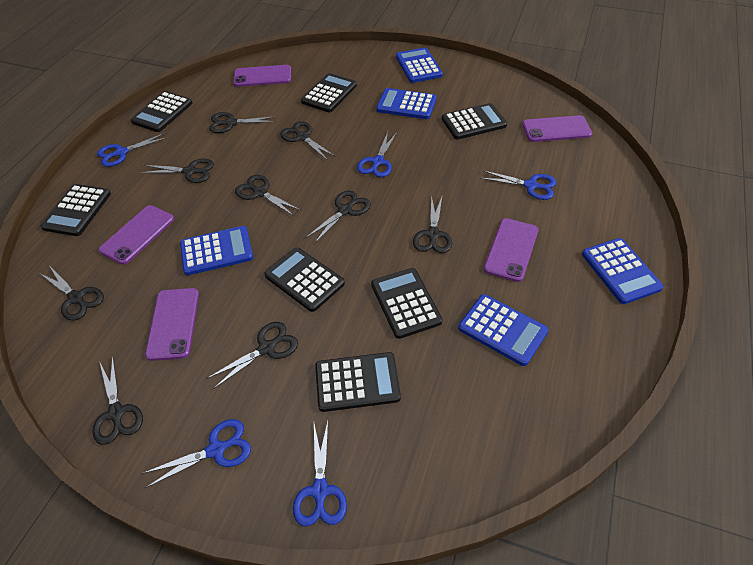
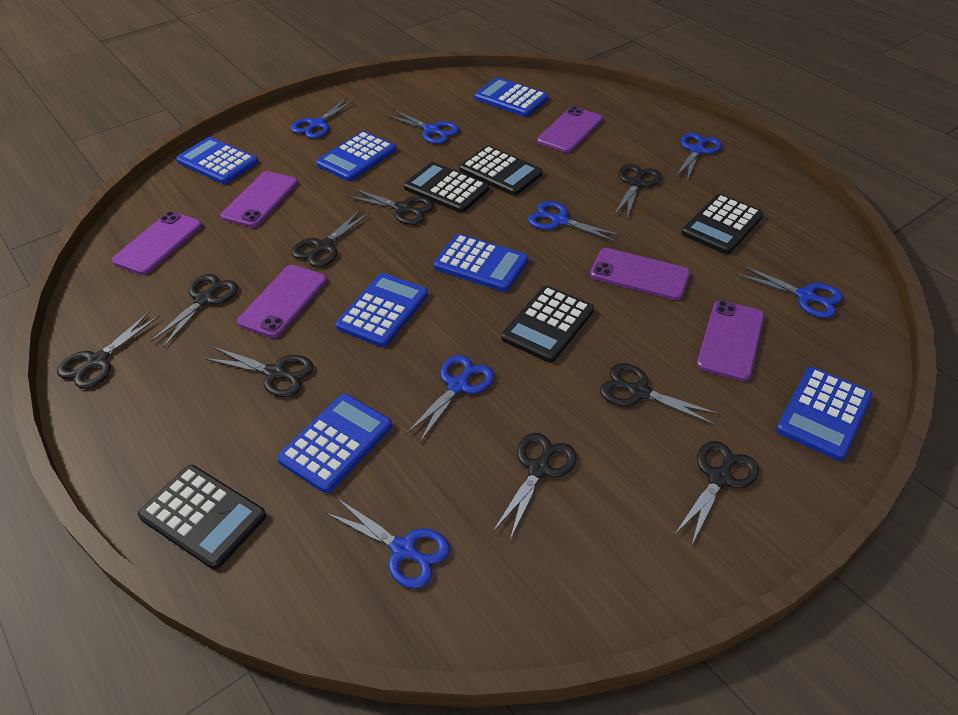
black calculator: [40,184,111,236] [131,91,192,132] [264,247,345,312] [301,73,357,112] [315,352,401,412] [371,268,443,339] [442,103,507,140] = 7 -> [138,465,266,569] [404,162,489,213] [459,146,542,196] [502,286,594,363] [681,194,763,254] = 5
blue calculator: [180,226,253,275] [376,88,437,119] [396,48,443,83] [458,294,549,366] [582,238,664,304] = 5 -> [176,137,258,184] [277,394,392,493] [316,131,396,181] [336,273,428,347] [434,234,528,292] [474,77,549,117] [776,367,872,461] = 7
blue scissors: [97,133,168,167] [144,419,251,488] [293,421,347,527] [357,132,397,177] [480,170,557,200] = 5 -> [291,98,355,139] [326,498,450,589] [386,109,459,144] [405,355,494,442] [528,201,622,242] [675,133,722,181] [735,265,843,318] = 7
purple phone: [99,205,174,265] [145,288,199,361] [233,65,291,87] [484,218,539,282] [522,115,592,142] = 5 -> [112,211,202,275] [221,171,298,228] [237,265,327,338] [537,106,603,153] [590,248,690,300] [697,300,764,381] = 6

